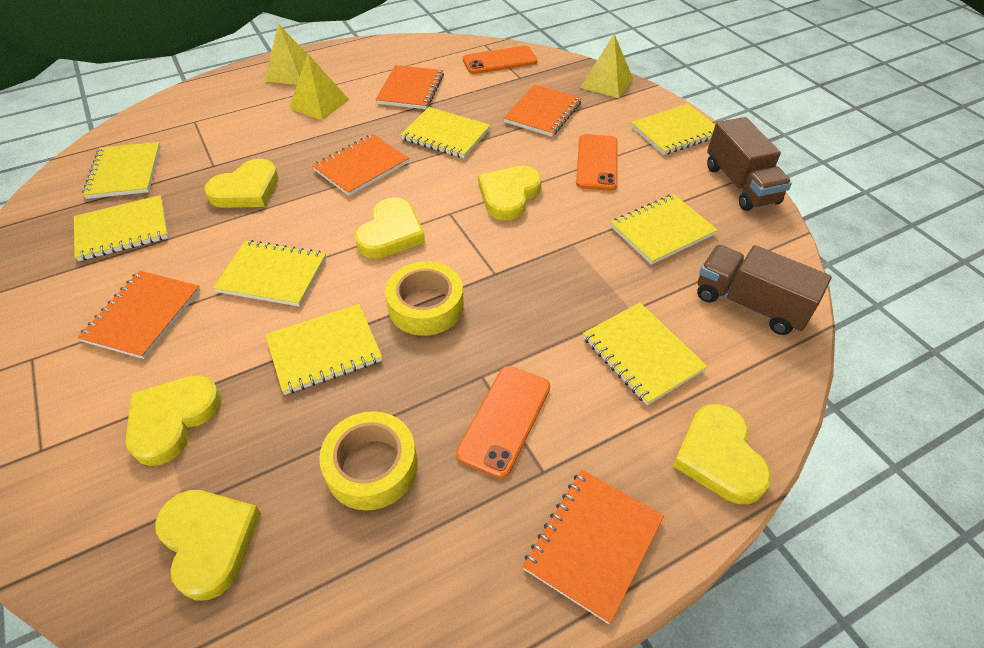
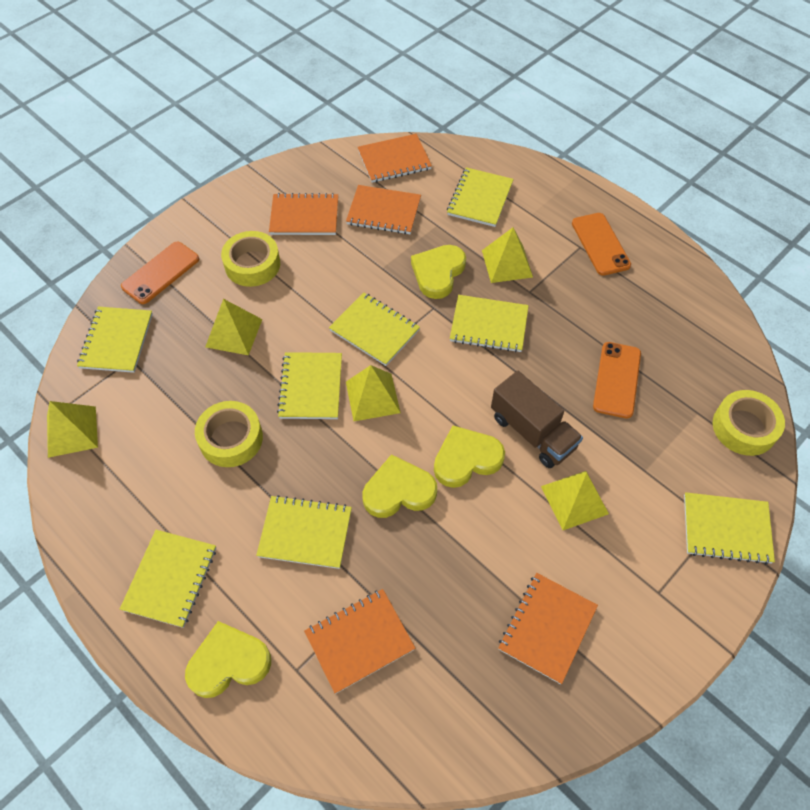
brown truck: [697,245,832,335] [707,117,792,211] = 2 -> [491,371,583,468] = 1
yellow heart: [126,375,222,466] [155,490,261,600] [204,159,279,208] [355,198,425,259] [478,166,542,220] [673,404,772,504] = 6 -> [185,621,271,698] [362,454,437,518] [411,245,466,299] [434,426,505,488] = 4
yellow pyramid: [264,23,307,85] [289,54,349,120] [580,34,633,98] = 3 -> [47,401,98,458] [205,299,262,355] [346,365,401,421] [482,227,533,283] [541,471,609,530] = 5
yellow tape: [319,411,418,511] [385,261,464,336] = 2 -> [195,401,263,467] [221,231,280,287] [713,390,785,456] = 3

